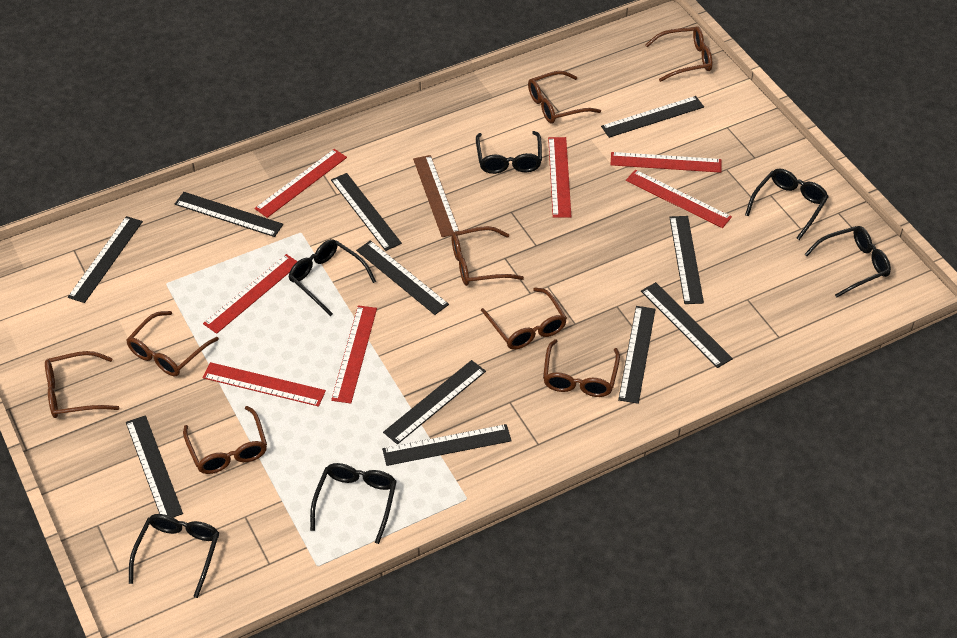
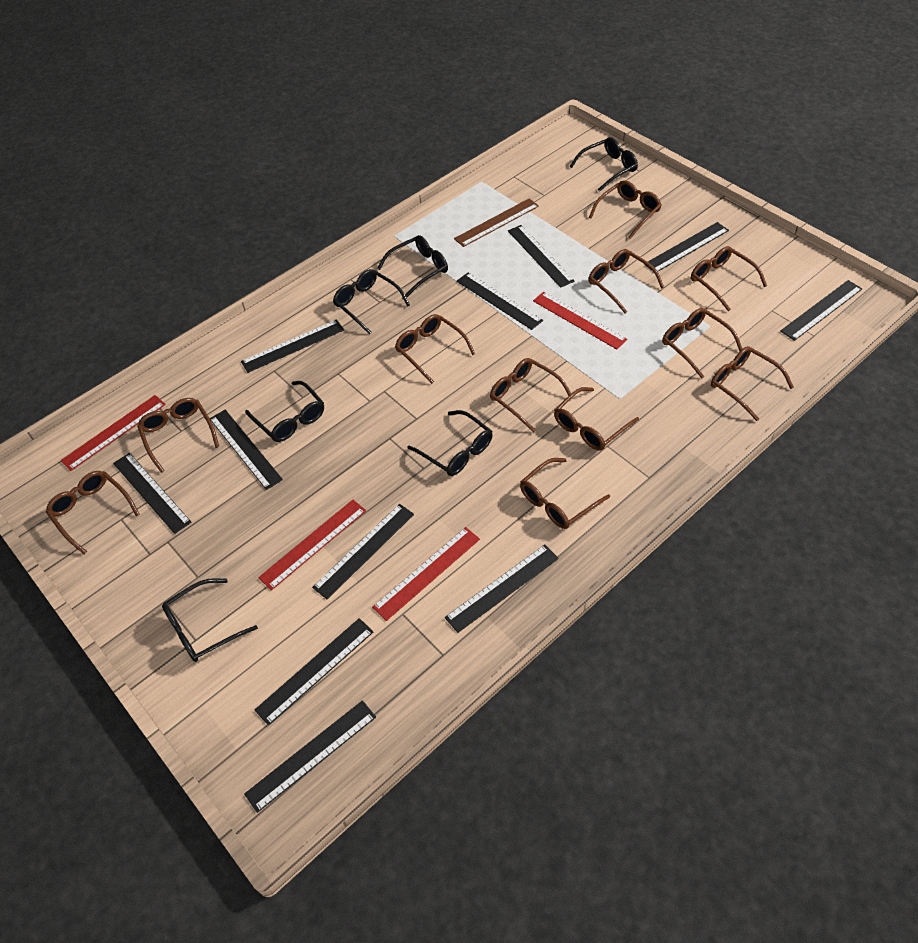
brown glasses: [45,351,119,418] [126,311,219,376] [183,406,267,474] [451,226,524,286] [481,287,567,350] [528,71,601,123] [543,339,620,397] [645,26,712,82] = 8 -> [46,471,140,554] [137,398,219,473] [395,314,475,384] [490,358,571,433] [520,458,610,529] [554,387,639,450] [588,249,664,313] [589,180,662,239] [662,308,743,378] [691,246,767,311] [711,346,794,421] = 11
red ruler: [203,254,298,334] [203,362,326,407] [255,149,347,218] [331,305,377,403] [548,137,571,218] [611,152,722,173] [626,170,732,228] = 7 -> [61,395,166,471] [258,500,366,590] [372,527,480,621] [533,292,628,349] = 4

